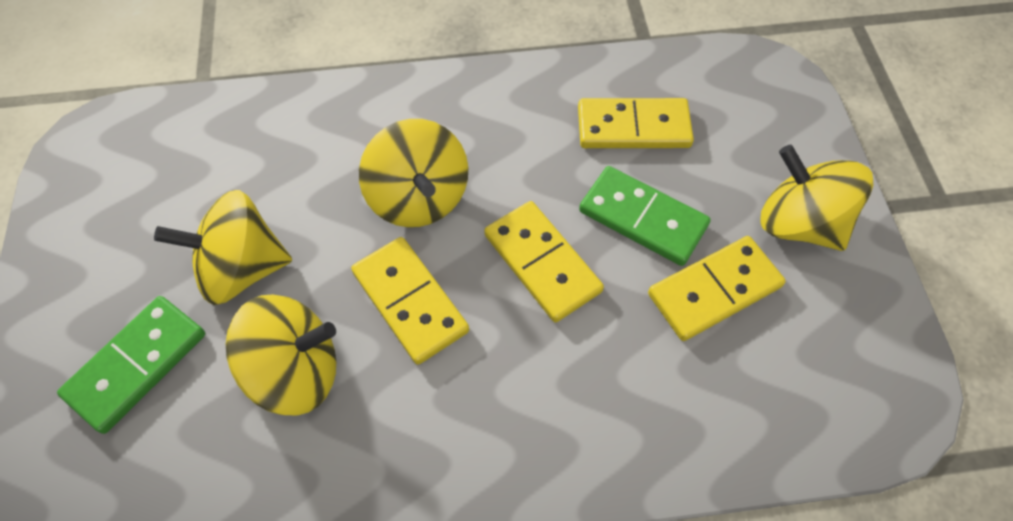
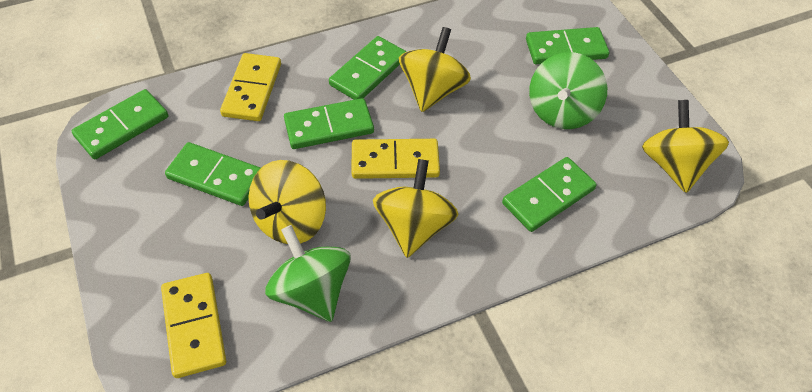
green domino: [57,296,205,434] [579,166,711,266] = 2 -> [72,89,168,159] [165,142,261,206] [284,98,374,149] [329,36,406,100] [502,157,597,232] [526,27,609,64] = 6
green spinning top: none = 0 -> [265,225,351,322] [529,52,607,129] = 2
yellow domino: [351,237,469,365] [484,201,604,323] [578,98,694,148] [648,236,786,341] = 4 -> [161,273,226,378] [220,53,281,121] [351,139,440,179] = 3

